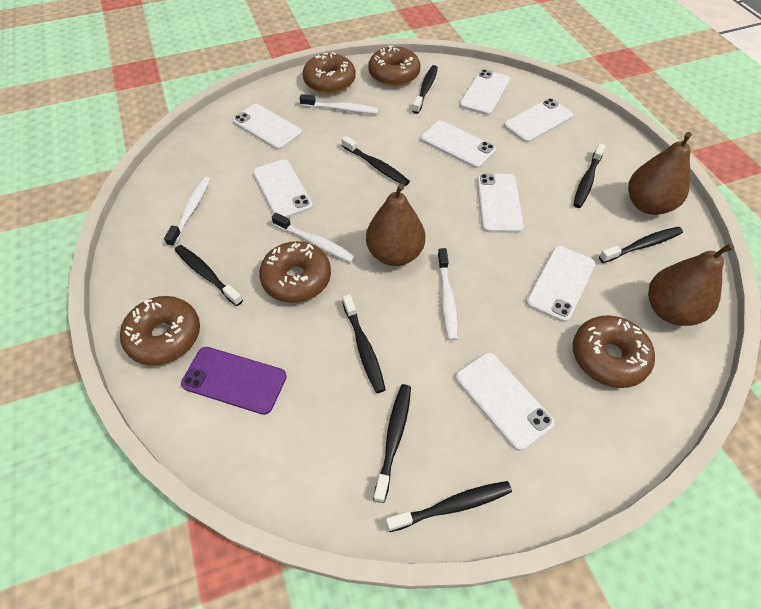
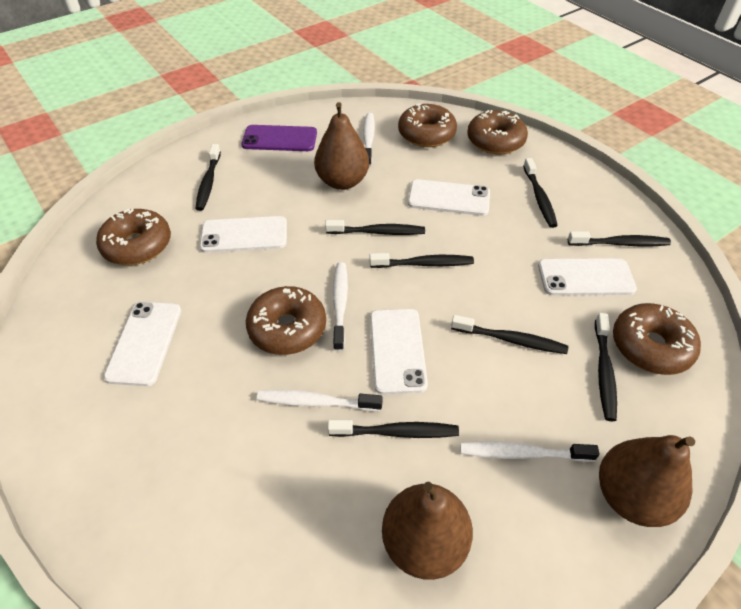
white phone: [232,104,302,150] [253,159,313,218] [421,121,496,168] [455,352,555,451] [459,69,510,115] [477,174,524,233] [504,98,573,143] [526,246,595,322] = 8 -> [104,302,181,386] [200,216,287,253] [370,309,428,395] [408,179,490,216] [538,258,637,296] = 5

